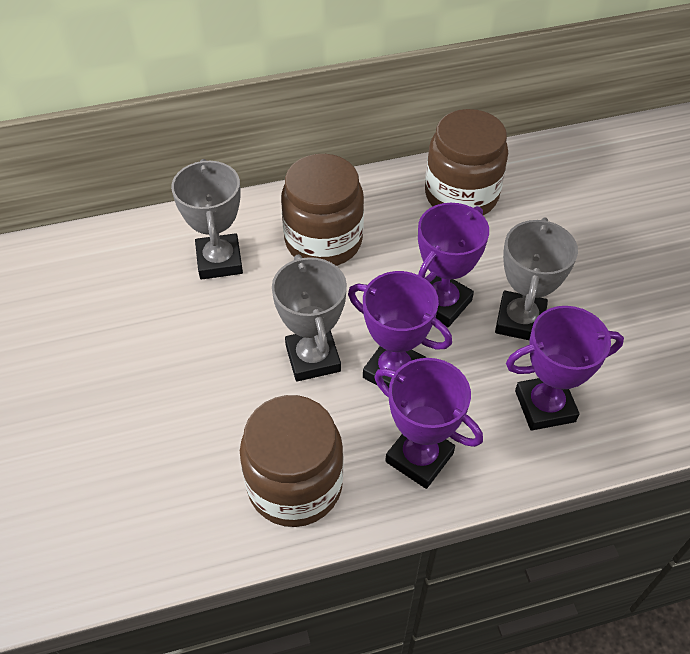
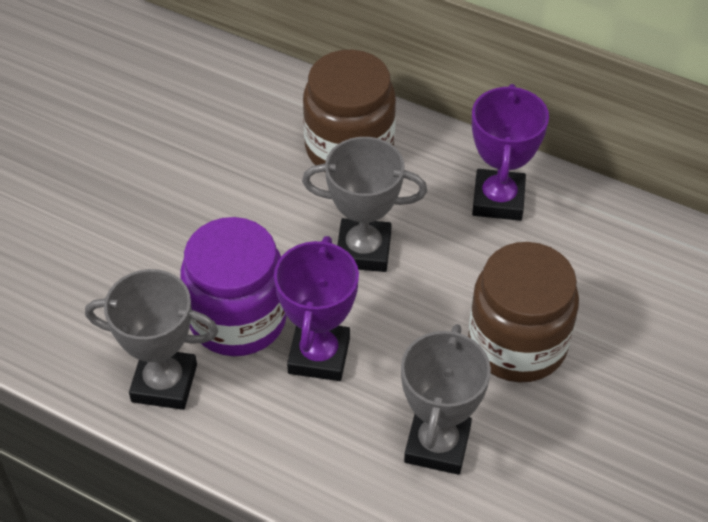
brown jar: [240,395,343,527] [281,154,364,266] [425,109,508,215] = 3 -> [303,50,396,172] [468,242,579,383] = 2
purple jar: none = 0 -> [181,217,287,356] = 1
purple trophy: [348,271,452,387] [375,358,483,489] [418,203,489,327] [506,306,624,431] = 4 -> [274,236,359,381] [472,84,549,221] = 2

